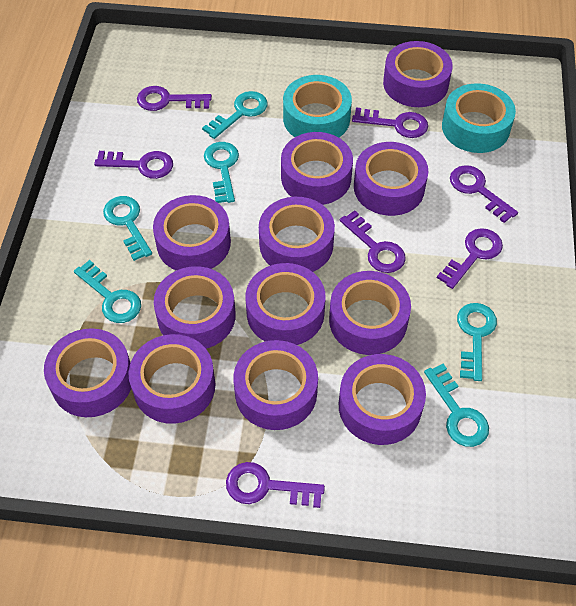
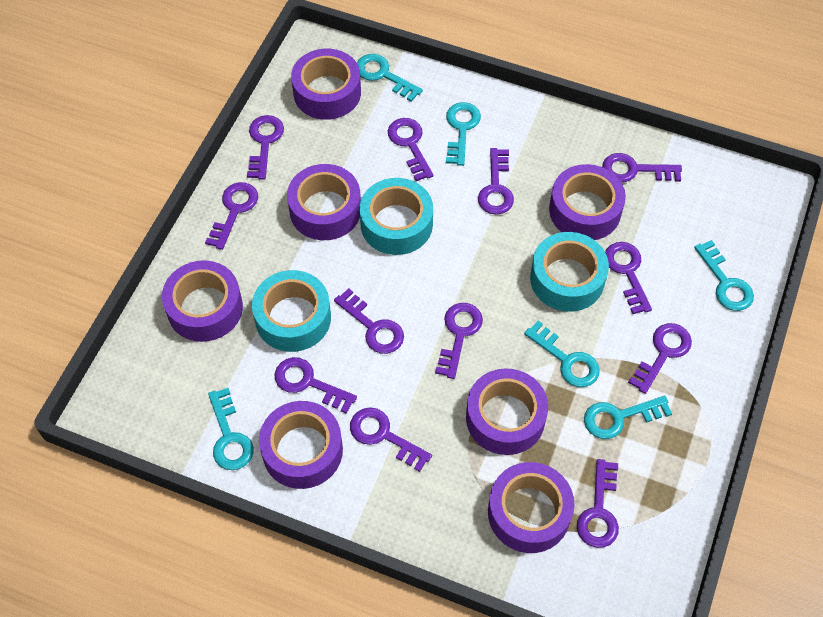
purple key: [94,151,173,179] [137,86,212,111] [226,462,325,508] [340,210,406,273] [352,107,428,138] [437,228,503,289] [450,165,518,223] = 7 -> [205,182,258,250] [247,115,284,180] [275,357,357,414] [334,288,404,354] [350,407,432,472] [388,118,434,181] [435,303,483,379] [478,148,514,215] [577,459,619,548] [602,153,682,182] [605,242,652,314] [628,323,692,394] = 12
purple tape: [44,328,131,417] [128,334,215,424] [153,195,231,270] [154,266,236,349] [233,340,318,430] [246,263,326,345] [259,197,335,272] [281,132,353,205] [329,271,411,355] [339,354,426,445] [354,142,428,216] [383,41,452,107] = 12 -> [162,260,243,342] [259,401,343,489] [287,164,361,240] [291,49,361,120] [466,368,548,455] [488,462,575,553] [549,164,626,240] = 7
turquoise tape: [283,75,352,138] [442,83,516,153] = 2 -> [252,270,331,352] [360,178,433,255] [530,232,609,312] = 3

